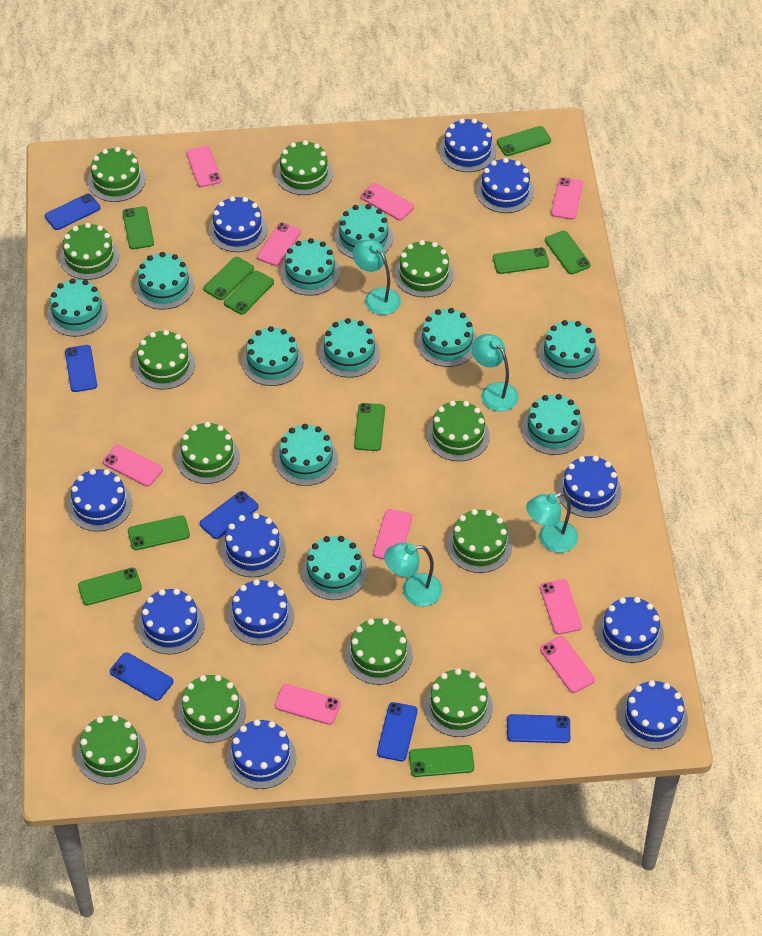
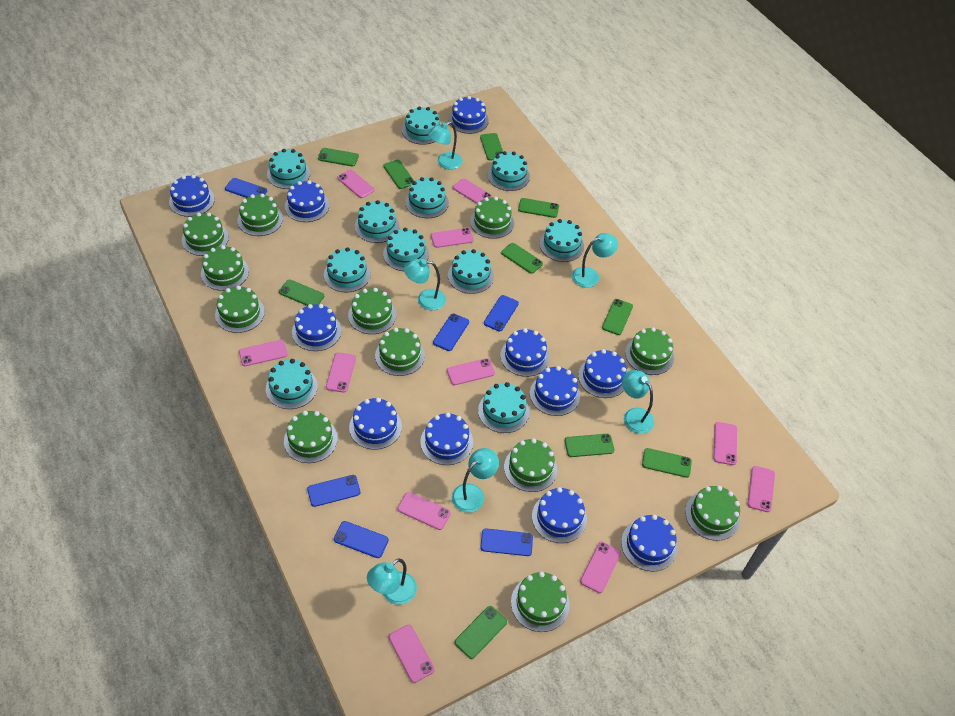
pink phone: [103,445,163,487] [186,146,222,187] [257,222,301,266] [275,684,341,725] [360,183,414,220] [373,509,412,560] [540,579,582,634] [540,636,595,693] [551,177,583,220] = 9 -> [239,340,287,366] [326,352,356,393] [338,170,374,198] [389,624,435,683] [397,492,451,530] [431,228,474,248] [447,358,495,385] [453,179,492,204] [580,542,621,593] [714,422,737,465] [748,466,775,512] = 11
turquoise lamp: [353,240,401,315] [384,543,442,606] [472,334,519,411] [526,492,578,553] = 4 -> [367,558,417,605] [404,259,446,311] [428,122,462,170] [452,448,499,513] [572,233,618,288] [622,370,654,434] = 6

